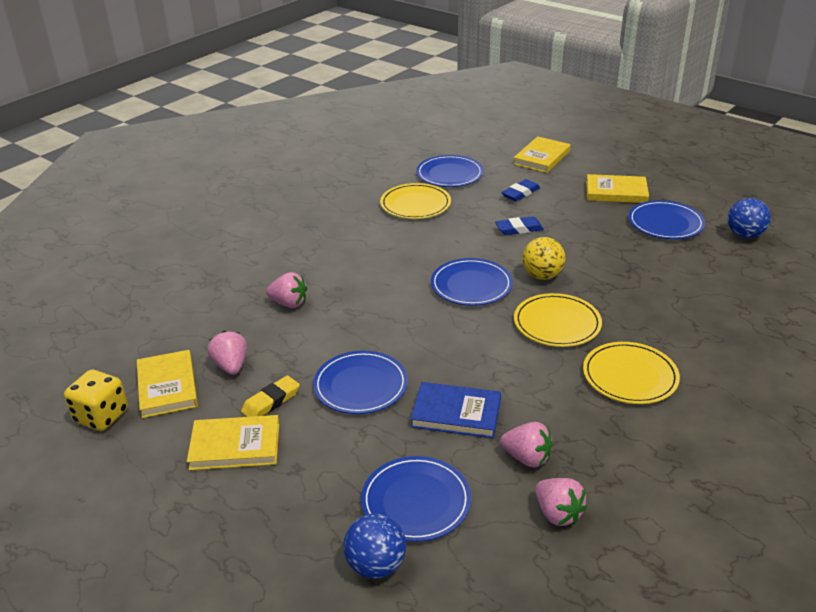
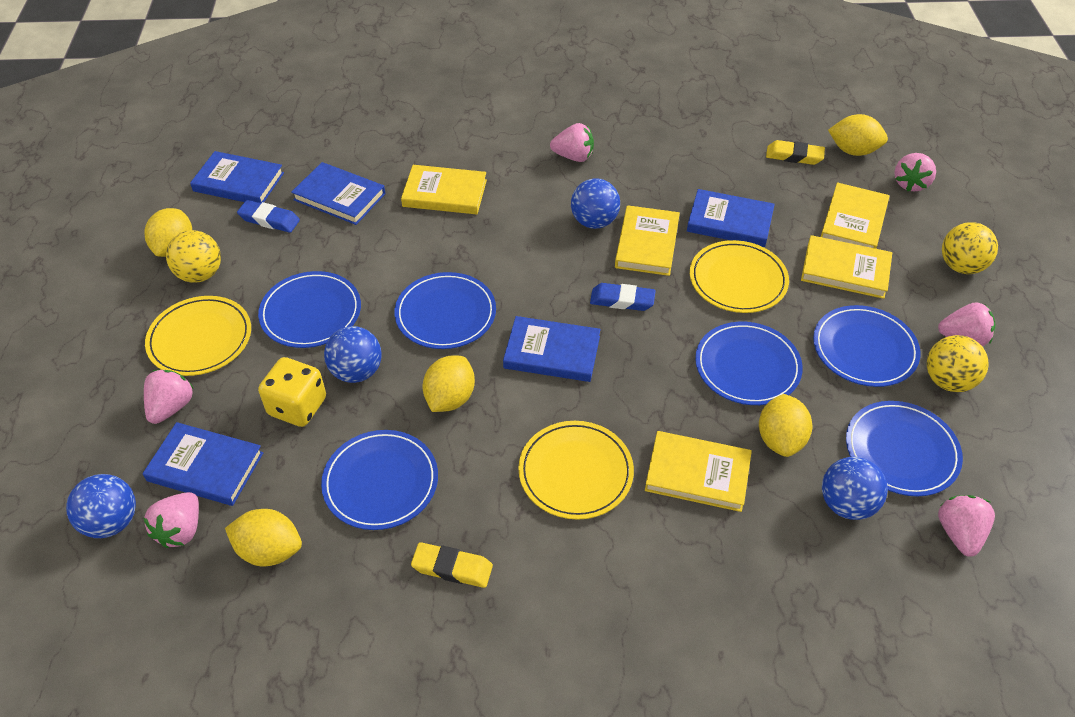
blue ball: [343,513,406,579] [728,198,771,238] = 2 -> [66,474,136,538] [324,326,382,383] [571,178,620,229] [822,457,888,520] = 4
blue book: [410,382,501,438] = 1 -> [143,422,263,506] [190,151,284,203] [291,162,385,225] [503,316,601,382] [687,189,775,247] = 5
blue plate: [313,351,408,414] [361,456,471,542] [416,155,483,187] [431,258,513,306] [628,200,705,239] = 5 -> [258,271,361,348] [321,430,438,530] [394,272,496,349] [695,322,803,405] [813,305,921,387] [846,401,963,496] = 6
pink strawberry: [207,331,247,375] [266,272,307,308] [500,422,552,467] [535,478,587,526] = 4 -> [143,492,199,548] [144,370,194,424] [550,123,594,162] [894,153,936,192] [938,302,995,346] [938,495,995,557] = 6
yellow ball: [522,237,565,280] = 1 -> [166,230,221,283] [927,335,989,392] [942,222,998,274] = 3
yellow book: [137,350,198,418] [187,415,279,470] [513,136,571,173] [586,174,649,203] = 4 -> [401,165,487,214] [615,205,680,276] [645,431,752,512] [801,235,892,299] [821,182,889,249] = 5
yellow eraser: [241,376,300,417] = 1 -> [411,542,493,588] [766,140,825,165] = 2
yellow lemon: none = 0 -> [145,208,192,257] [225,509,302,566] [423,356,475,412] [759,394,812,457] [828,114,888,156] = 5

